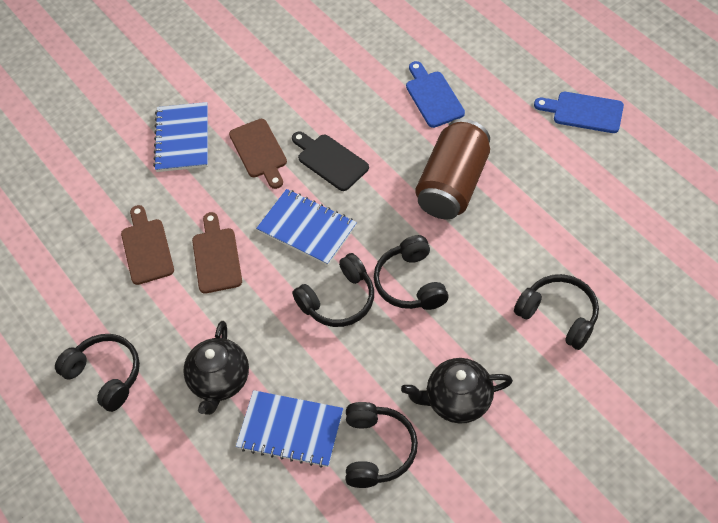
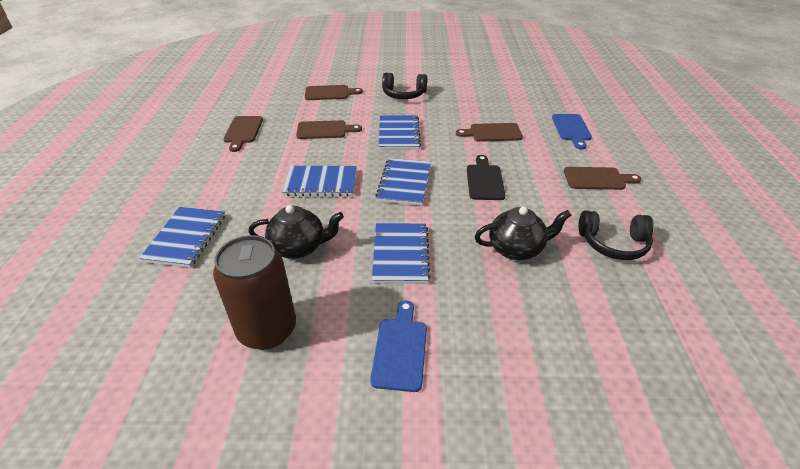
black headphones: [55,334,140,412] [292,253,374,327] [345,402,418,488] [374,235,448,310] [514,274,599,350] = 5 -> [382,73,427,99] [578,210,654,260] = 2
blue notebook: [153,102,208,172] [236,390,343,468] [256,189,357,266] = 3 -> [139,207,225,268] [282,166,357,196] [372,223,430,284] [375,158,431,206] [379,115,421,150] = 5
brown cutting board: [121,205,174,285] [192,212,242,294] [229,119,287,189] = 3 -> [224,116,263,152] [296,120,362,139] [305,85,363,100] [456,123,523,142] [564,167,642,190] = 5

